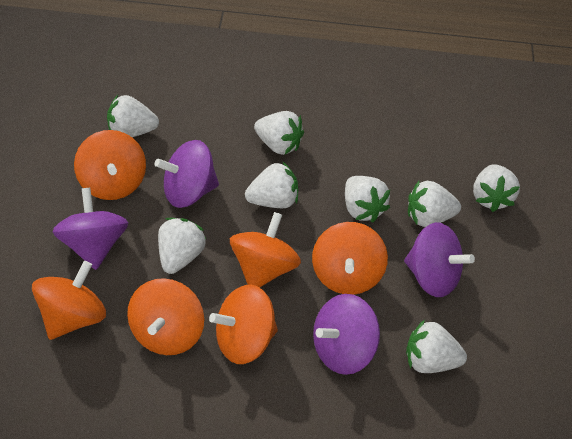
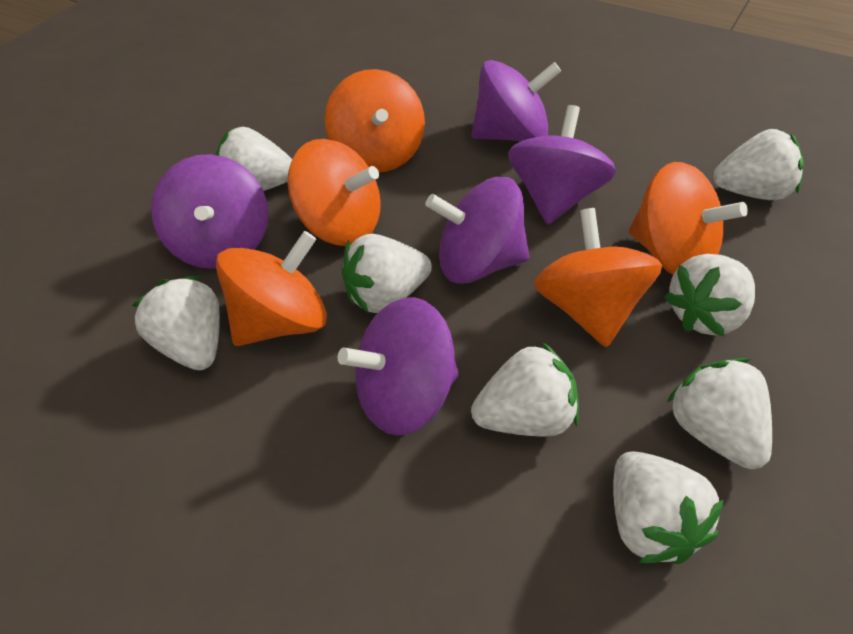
orange spinning top: [32,261,106,340] [74,130,146,200] [127,278,204,355] [209,285,278,364] [230,212,301,288] [312,222,388,295] = 6 -> [216,231,327,346] [288,139,381,246] [325,69,425,172] [533,208,662,347] [629,162,748,275] = 5
purple spinning top: [52,188,128,270] [155,140,219,208] [313,294,380,375] [404,222,475,297] = 4 -> [151,154,268,269] [338,297,459,436] [425,177,530,284] [471,60,561,141] [508,105,616,224] = 5

